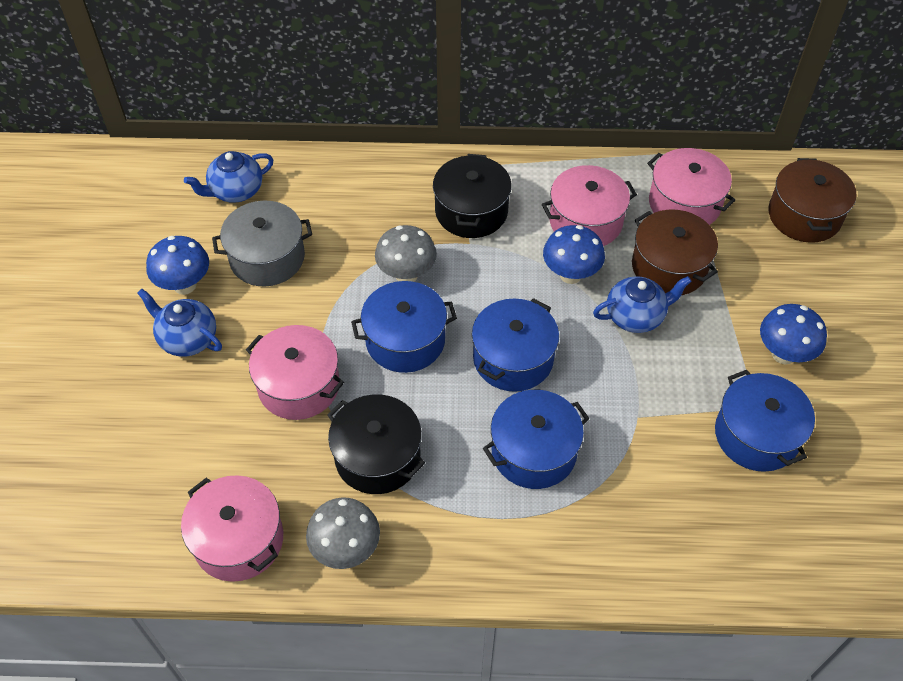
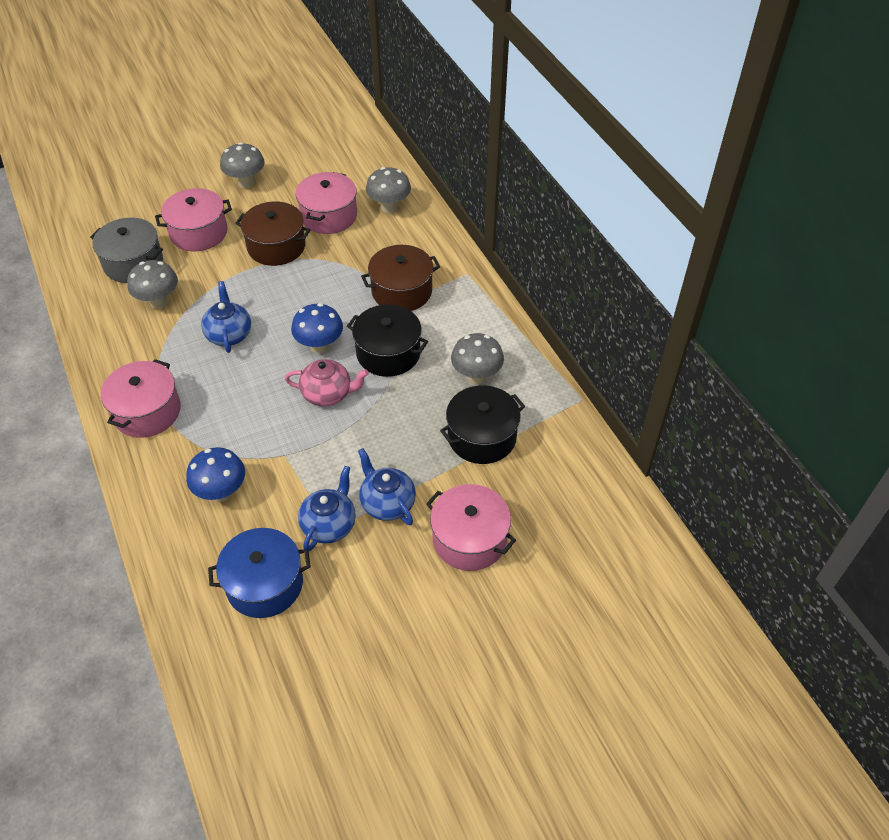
blue mushroom: [146,236,209,295] [543,225,605,284] [760,304,827,364] = 3 -> [186,447,245,502] [291,303,343,354] = 2
blue pot: [351,281,457,373] [472,298,559,392] [483,390,590,489] [715,370,815,472] = 4 -> [208,528,311,618] = 1
grey mushroom: [306,497,380,569] [375,225,437,282] = 2 -> [127,260,178,309] [220,142,265,188] [366,167,411,213] [451,333,504,384] = 4
pink teapot: none = 0 -> [285,359,369,406] = 1

